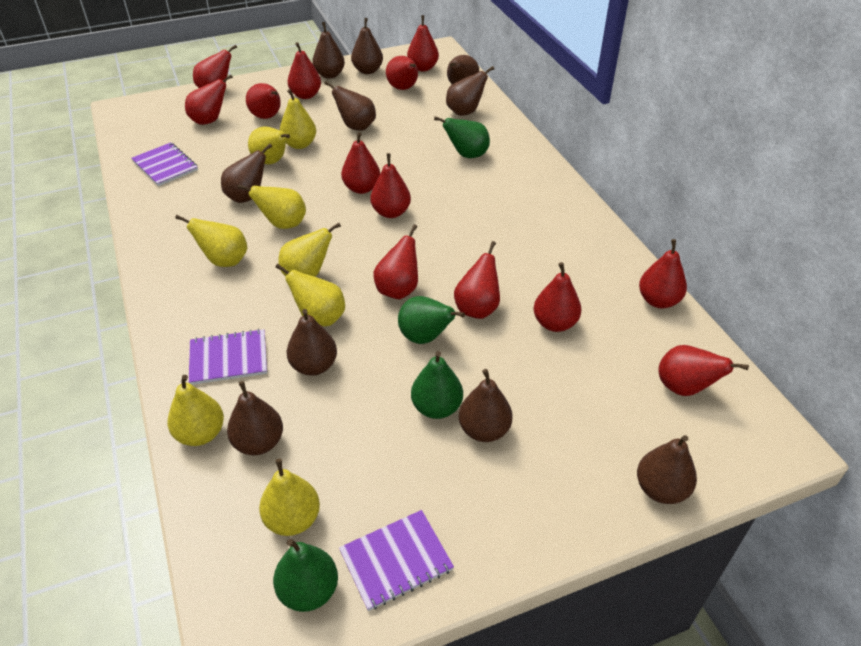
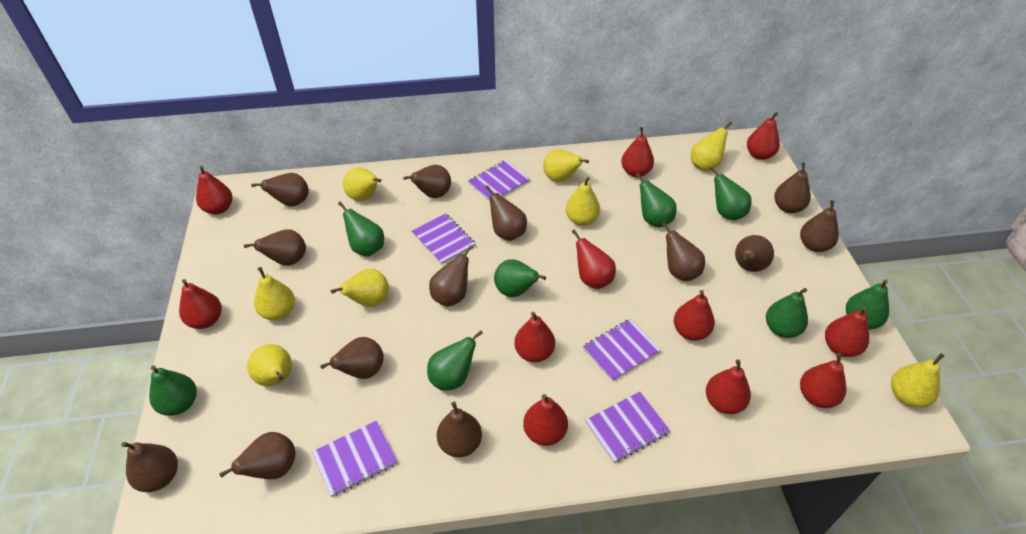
brown pear: [221,144,272,203] [227,381,283,455] [287,309,337,376] [312,22,345,79] [324,81,376,131] [351,18,383,74] [446,66,494,116] [447,55,479,84] [459,369,513,442] [637,435,697,504] = 10 -> [121,442,178,492] [219,432,296,479] [244,229,306,266] [251,173,309,207] [320,337,384,379] [403,165,451,198] [429,245,473,307] [437,402,482,457] [485,185,527,241] [662,222,705,281] [735,235,774,272] [774,162,811,213] [800,200,839,252] = 13
green pear: [273,539,338,612] [398,296,465,344] [411,351,463,419] [434,116,490,158] = 4 -> [149,365,197,416] [338,202,384,257] [427,330,483,391] [494,259,546,297] [636,173,677,228] [710,167,752,221] [766,288,808,338] [846,279,889,330] = 8
purple notebook: [132,142,198,186] [189,329,267,385] [339,510,454,611] = 3 -> [312,421,397,497] [412,213,476,265] [468,160,530,201] [583,319,661,381] [585,392,670,463] = 5
red pear: [185,75,233,125] [193,45,237,88] [246,83,281,119] [287,42,321,99] [341,132,380,194] [370,153,411,218] [373,224,418,299] [386,56,418,90] [407,15,439,72] [454,241,500,319] [534,262,581,332] [639,239,687,308] [658,345,749,396] = 13 -> [179,279,222,329] [196,166,233,215] [514,312,555,362] [523,394,568,446] [572,230,616,289] [621,127,654,177] [674,290,715,341] [706,359,751,414] [747,112,780,160] [800,353,847,408] [825,307,869,357] = 11

